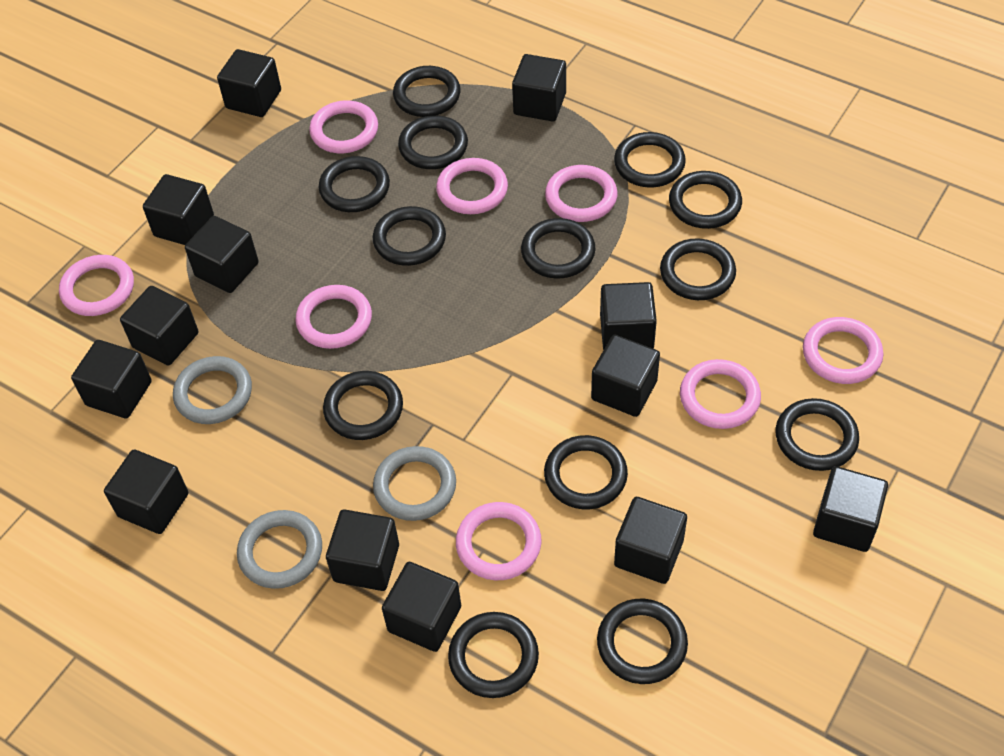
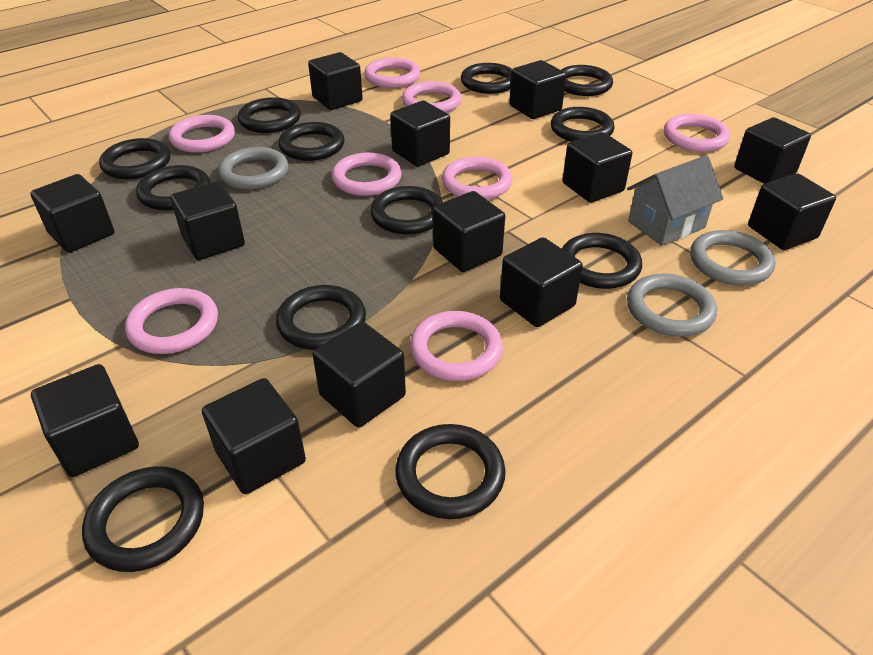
black ring: [319,156,390,212] [323,371,403,440] [373,206,446,266] [393,66,460,117] [398,115,468,169] [448,612,539,698] [521,218,596,279] [544,435,628,509] [597,599,688,684] [614,132,686,187] [660,238,736,300] [669,171,742,229] [776,398,859,471] = 13 -> [82,466,204,572] [99,138,170,179] [136,165,210,210] [238,97,301,133] [276,285,366,350] [278,122,345,161] [370,186,443,234] [395,424,506,519] [461,63,512,94] [551,107,615,141] [561,65,613,96] [562,233,642,289] = 12
grey house: none = 0 -> [627,155,723,246] = 1

